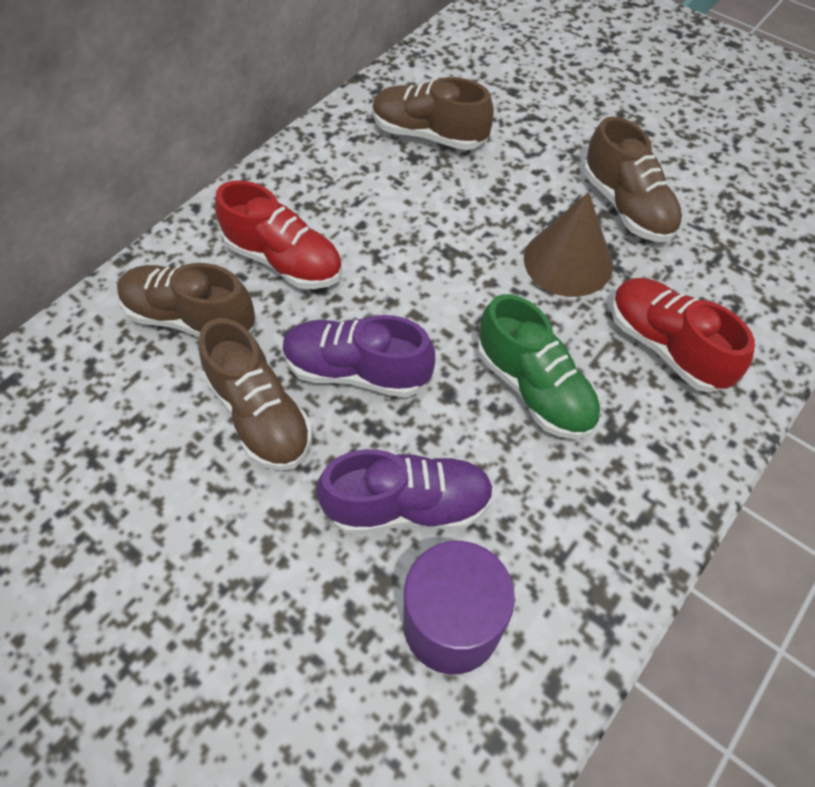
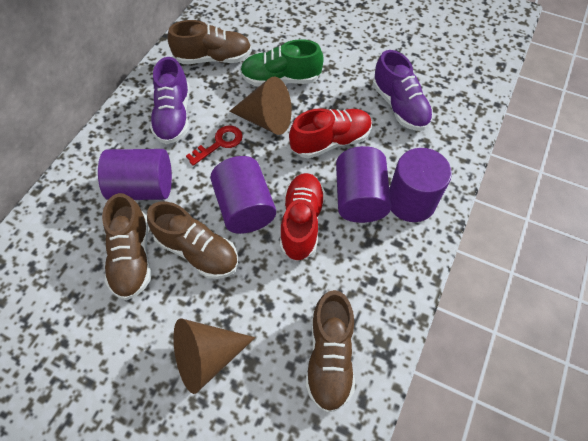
brown cone: [524,192,613,297] = 1 -> [173,319,255,394] [229,76,292,135] = 2
purple cylinder: [403,541,515,674] = 1 -> [98,149,172,200] [210,156,276,234] [336,146,391,223] [389,148,452,222] = 4
red key: none = 0 -> [186,125,243,166] = 1

